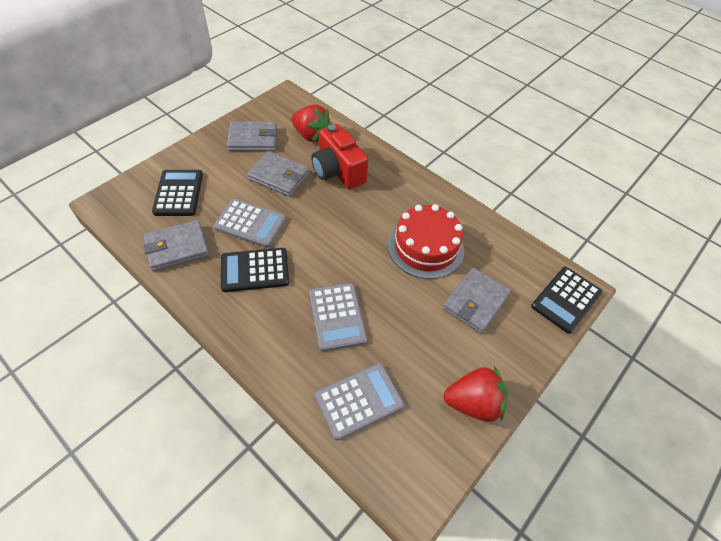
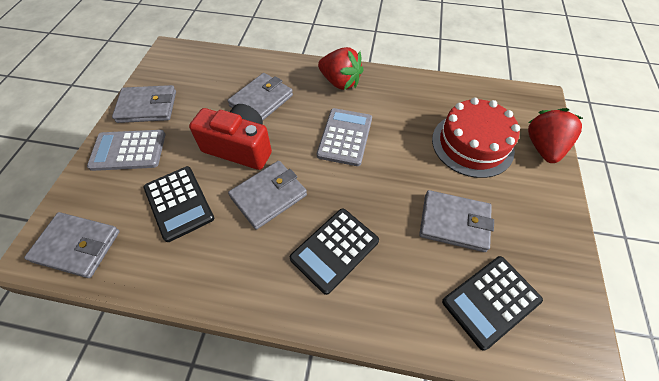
grey calculator: [213,199,286,248] [309,283,367,352] [315,363,404,440] = 3 -> [87,130,165,171] [317,108,372,166] = 2
grey wallet: [143,220,209,271] [227,121,277,151] [247,151,309,197] [442,268,511,334] = 4 -> [24,212,120,278] [112,85,176,123] [227,73,293,120] [228,161,307,230] [419,190,494,252] = 5

